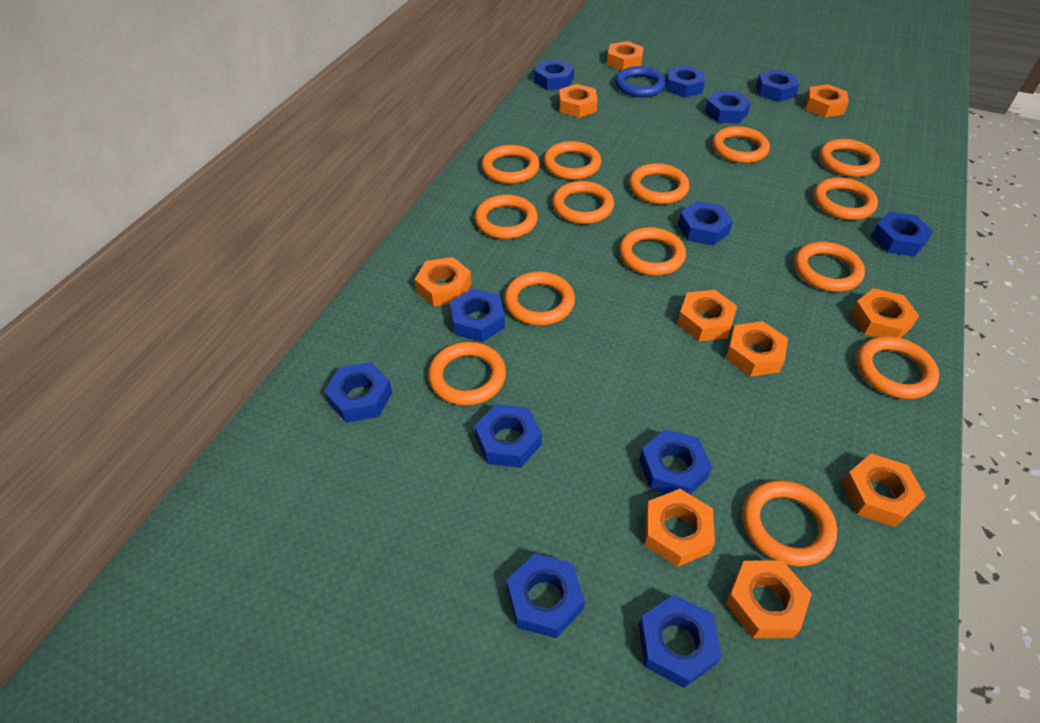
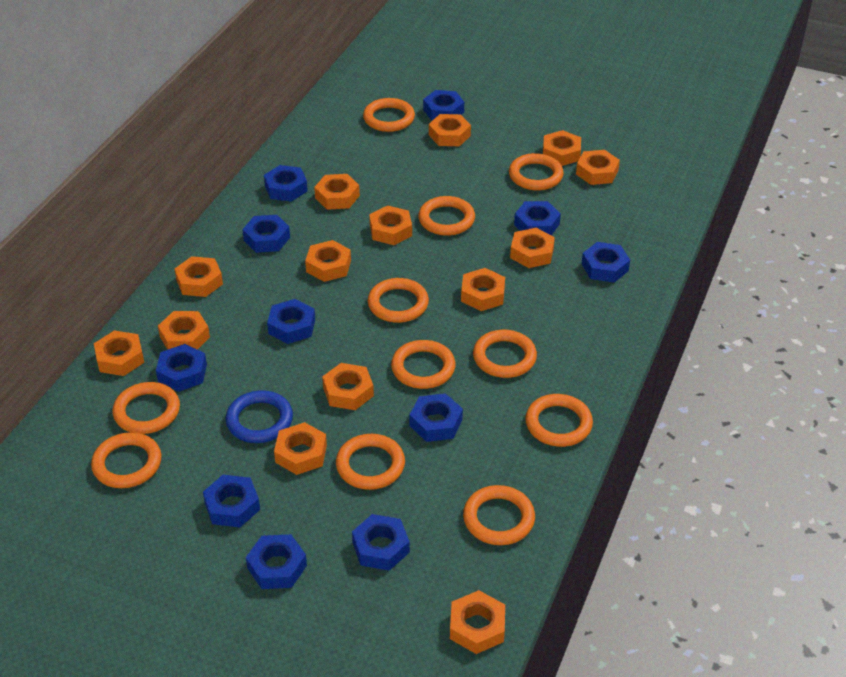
blue nut: [324,362,392,423] [450,288,505,342] [475,404,542,468] [507,554,585,638] [534,60,574,90] [639,429,712,494] [639,595,722,688] [666,65,705,98] [678,201,733,245] [705,91,751,123] [756,69,799,102] [872,212,933,257] = 12 -> [156,344,207,392] [203,475,260,527] [242,215,290,253] [246,534,307,589] [264,165,308,202] [267,299,315,344] [352,514,410,571] [409,393,463,442] [423,90,464,121] [514,201,561,235] [581,242,630,283] = 11
orange nut: [415,257,471,306] [559,84,598,118] [607,41,644,71] [645,489,715,567] [677,290,737,341] [725,561,812,638] [726,321,788,377] [805,84,849,118] [842,454,926,527] [850,288,919,338] = 10 -> [94,330,144,376] [158,311,210,350] [174,256,223,297] [274,422,327,475] [305,240,351,282] [314,174,360,210] [322,363,374,410] [369,205,412,245] [429,114,471,146] [450,590,505,654] [461,268,505,311] [510,228,555,268] [543,130,581,166] [576,150,620,185] = 14
orange ring: [428,342,506,406] [474,195,538,239] [481,145,540,184] [504,272,575,326] [543,141,601,180] [552,181,614,224] [619,227,686,276] [629,163,689,204] [712,126,770,163] [742,480,837,566] [794,242,865,292] [813,177,878,220] [819,139,880,177] [856,336,939,399] = 14 -> [91,432,161,488] [113,382,180,434] [336,434,405,490] [363,98,415,132] [368,278,429,323] [391,340,456,389] [418,196,475,236] [463,485,535,545] [473,330,537,378] [509,153,564,190] [525,394,593,447] = 11

